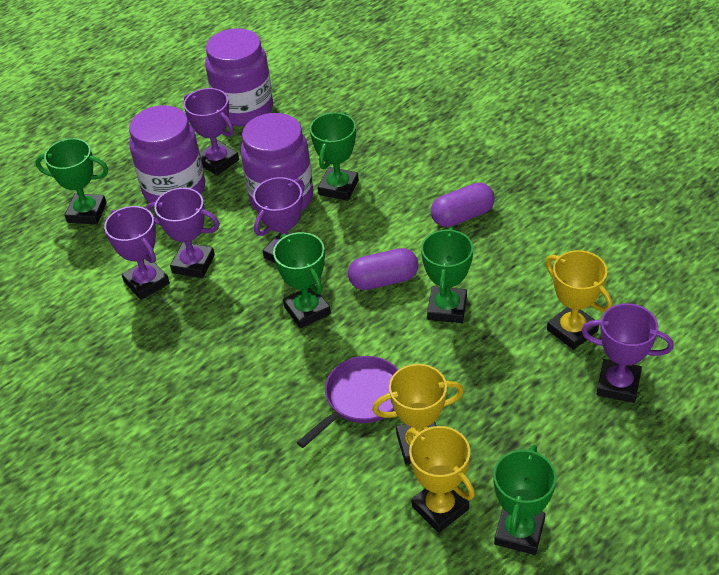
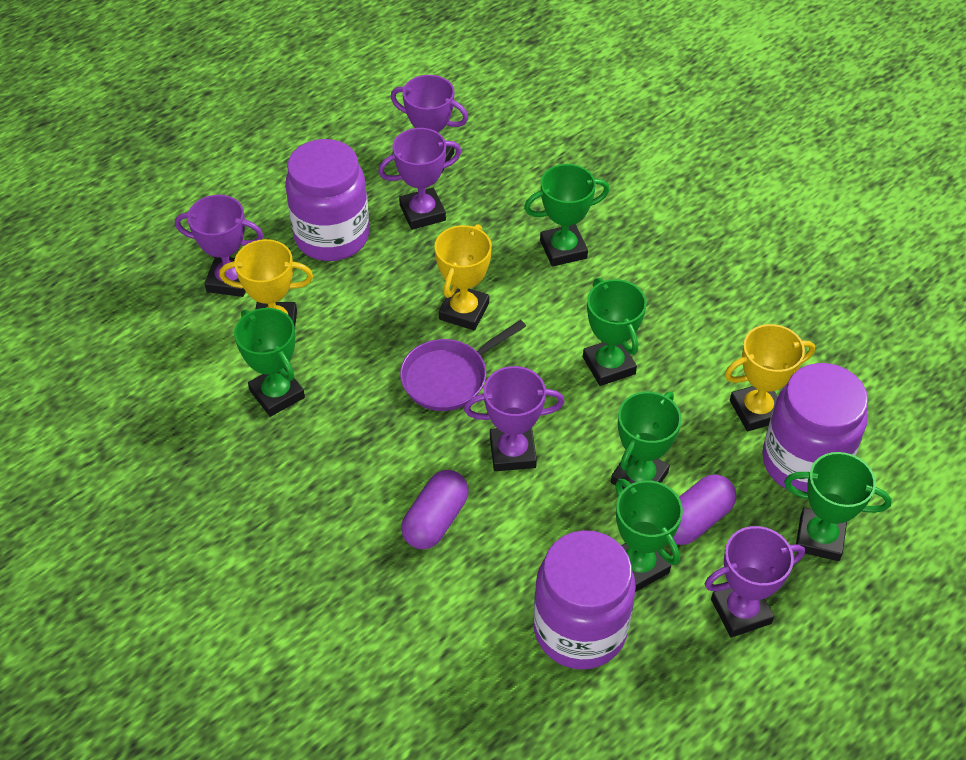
green trophy: [35,138,108,225] [273,232,331,328] [310,112,359,201] [421,227,473,323] [493,445,556,555] = 5 -> [234,308,305,417] [524,164,609,267] [583,278,647,386] [611,392,682,490] [615,479,683,592] [784,452,892,561] = 6

